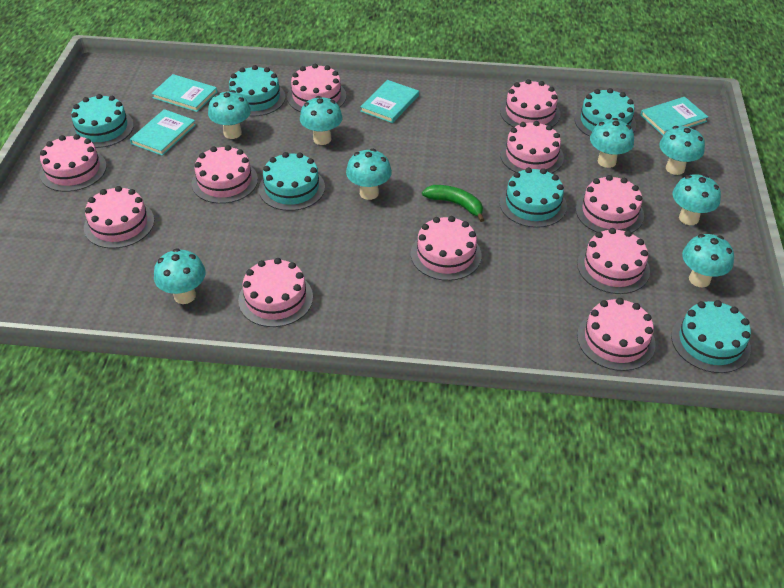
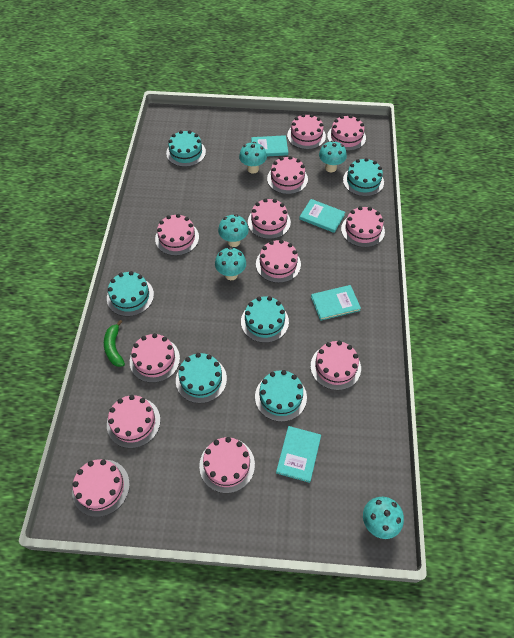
pink cake: [39,134,107,192] [84,186,154,249] [192,145,258,204] [238,258,313,327] [287,64,346,112] [411,216,482,281] [500,79,561,127] [500,121,564,173] [576,175,644,233] [577,228,650,294] [577,298,656,371] = 11 -> [72,459,130,517] [107,395,161,448] [130,333,180,383] [155,214,199,256] [199,437,255,493] [248,198,291,239] [256,239,301,283] [267,156,308,194] [287,114,326,150] [311,341,361,390] [327,115,366,151] [341,206,385,247] = 12
turquoise mushroom: [154,248,206,304] [208,90,251,139] [300,96,342,145] [346,149,392,200] [590,118,634,168] [659,126,705,175] [673,174,721,225] [682,234,734,287] = 8 -> [215,247,246,280] [218,214,249,247] [239,142,267,174] [319,140,347,172] [363,497,404,539] = 5

